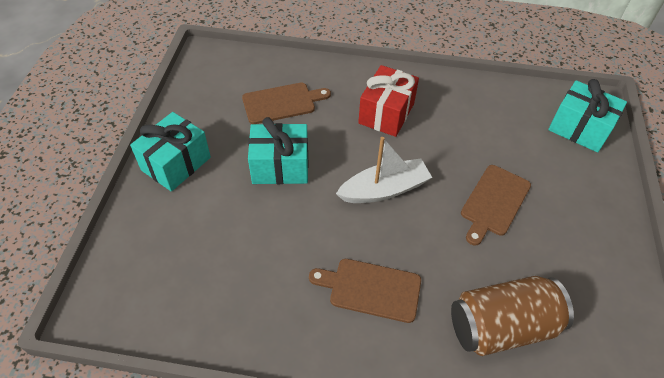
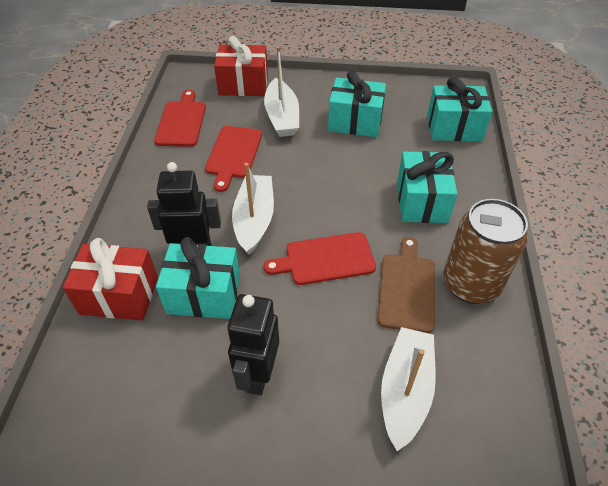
black robot: none = 0 -> [147,162,221,246] [227,294,279,395] = 2
brown cutting board: [242,83,331,124] [309,259,421,323] [461,165,531,245] = 3 -> [378,237,435,333] = 1
red cutting board: none = 0 -> [154,90,206,147] [205,126,262,192] [264,232,376,285] = 3
red gift: [358,65,419,137] = 1 -> [63,238,158,320] [214,36,268,96] = 2
turquoise gift: [130,112,211,192] [248,117,309,184] [548,79,627,152] = 3 -> [156,237,240,319] [328,70,386,137] [397,151,457,223] [427,77,493,141] = 4
white boat: [336,137,432,203] = 1 -> [232,163,274,255] [264,46,299,137] [381,327,436,451] = 3

